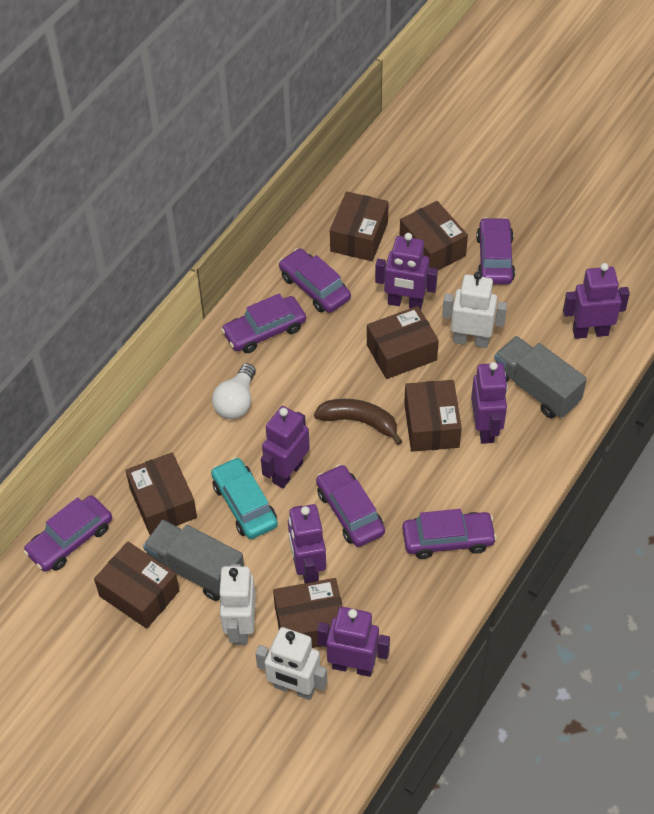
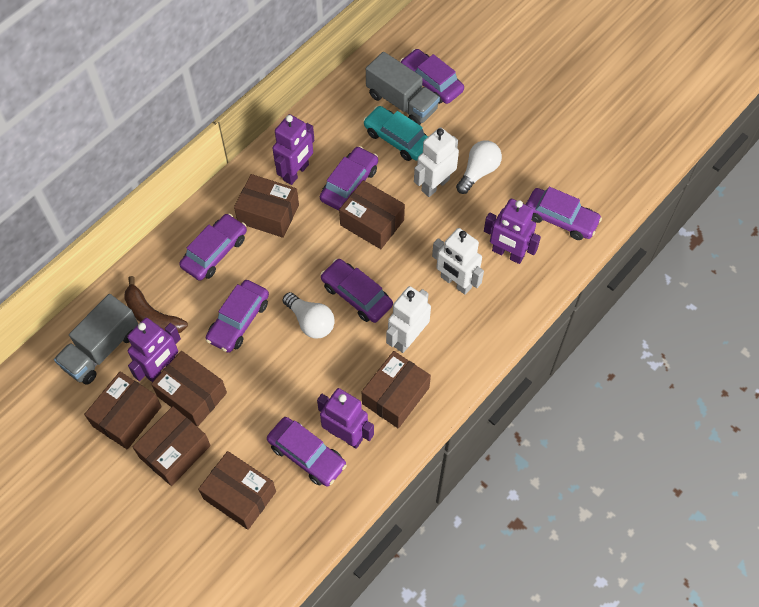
purple car: [23,496,112,572] [221,293,306,353] [279,248,351,313] [316,464,385,547] [402,509,497,559] [476,217,515,284] = 6 -> [179,213,247,281] [206,280,269,353] [267,417,347,486] [320,146,378,211] [320,259,393,323] [400,49,464,104] [526,187,602,240] = 7
purple robot: [261,406,310,488] [288,504,326,583] [317,607,390,677] [375,233,438,310] [471,362,508,444] [563,263,630,339] = 6 -> [127,318,181,382] [272,114,314,185] [317,388,374,449] [484,199,541,264] = 4
white light bulb: [212,363,256,419] = 1 -> [283,292,335,339] [456,140,502,194] = 2

